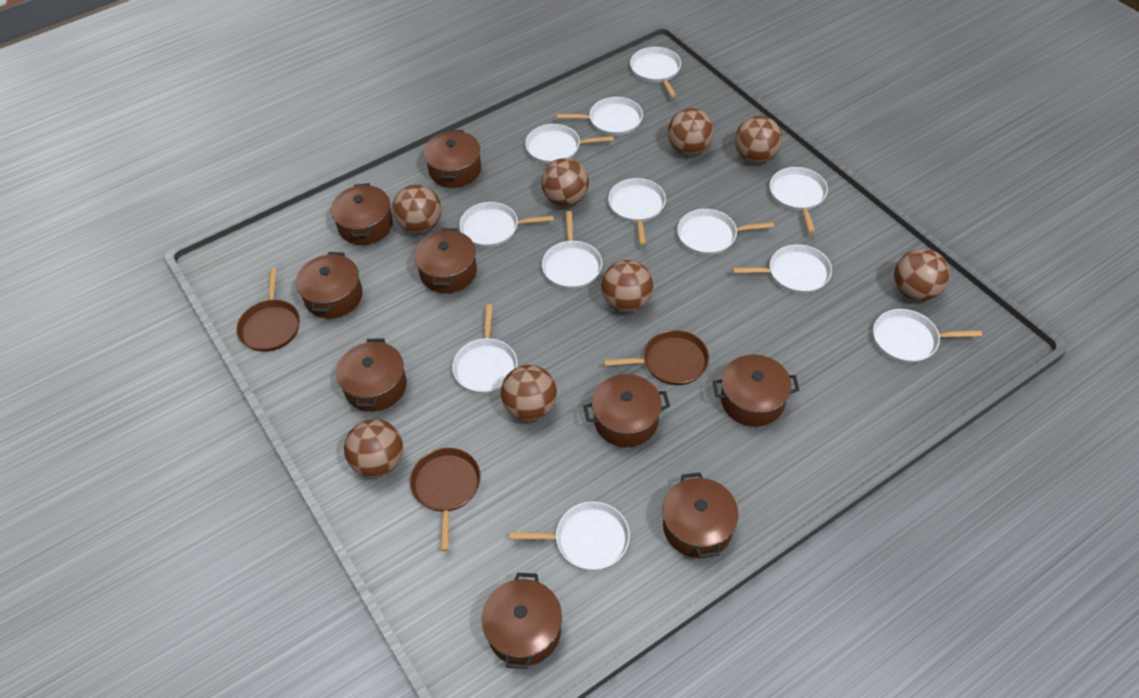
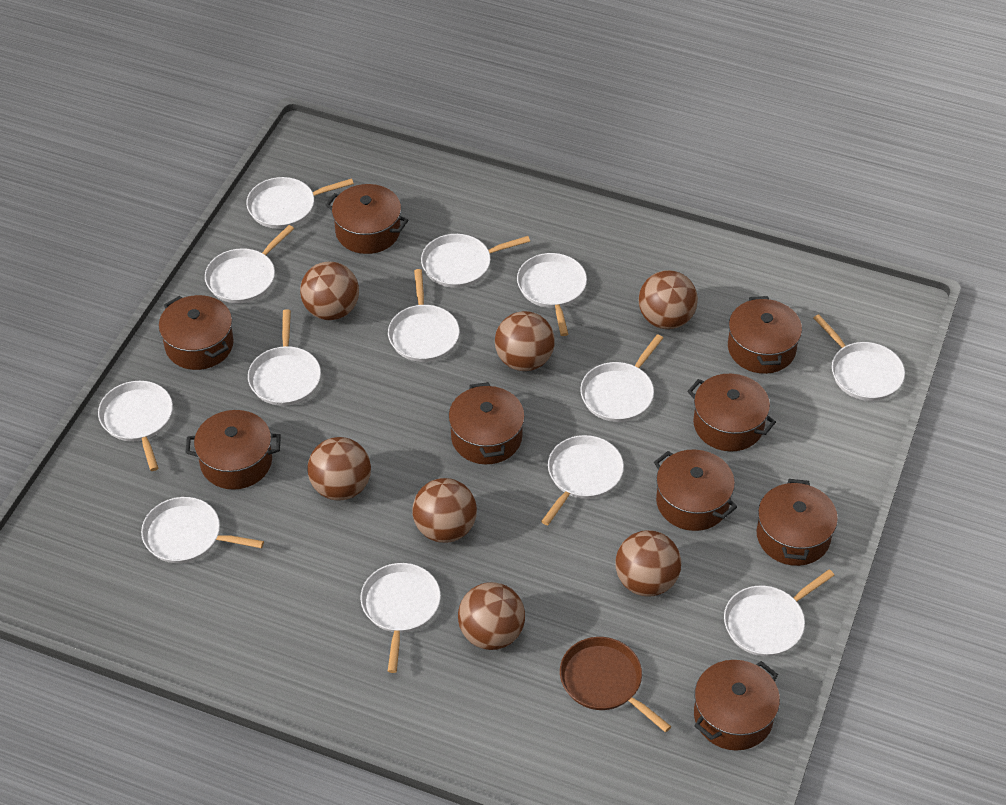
brown ball: [344,419,403,478] [392,185,441,233] [501,365,557,421] [541,158,589,206] [601,260,653,312] [668,108,714,155] [735,116,782,163] [894,248,950,301] = 8 -> [300,262,359,320] [307,437,371,500] [412,478,477,543] [458,582,525,650] [495,311,555,371] [615,530,681,597] [639,270,698,329] = 7
brown pan: [237,268,300,352] [410,448,481,551] [604,330,709,385] = 3 -> [560,637,671,732] = 1
white pan: [452,304,518,394] [459,202,554,248] [510,502,630,570] [525,124,614,164] [542,211,602,289] [556,97,643,136] [608,178,666,245] [630,47,681,98] [677,209,774,255] [732,244,832,294] [769,167,828,233] [873,309,982,363] = 12 -> [98,381,173,471] [141,497,264,563] [205,225,294,303] [246,177,354,229] [248,309,321,406] [361,563,441,673] [388,269,460,362] [421,234,530,288] [517,253,587,336] [541,435,624,525] [580,334,663,422] [724,569,835,656] [814,314,905,401] = 13

